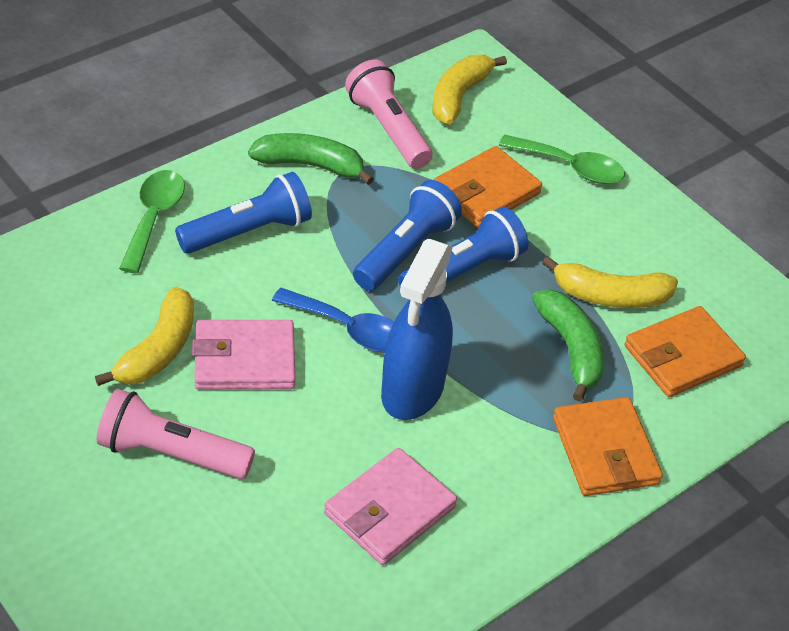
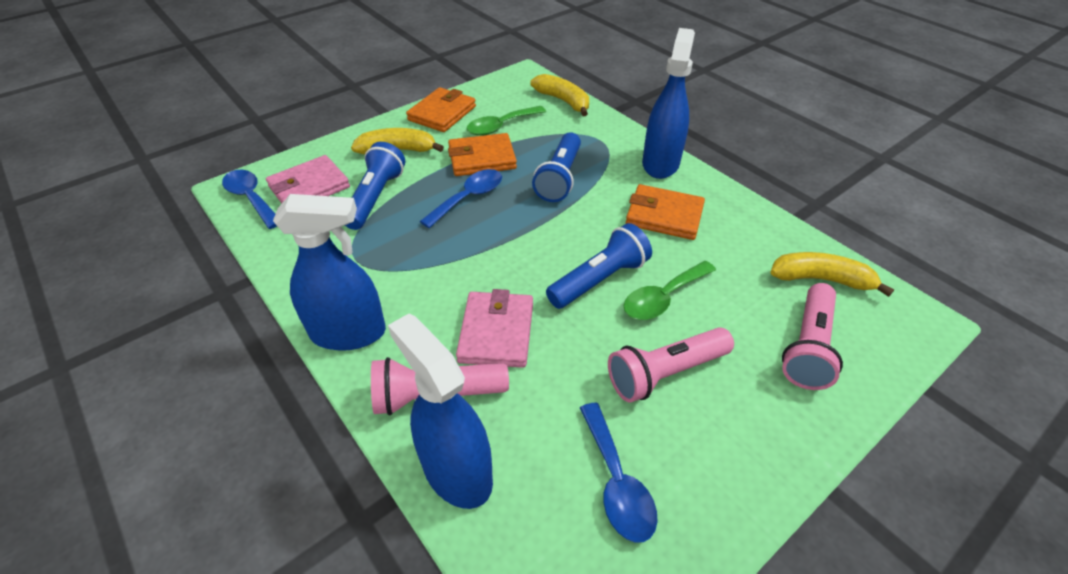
blue spoon: [272,288,394,353] = 1 -> [222,170,277,229] [420,169,502,228] [580,403,658,543] = 3
blue spray bottle: [381,239,453,420] = 1 -> [273,194,386,351] [388,314,493,509] [642,28,695,179] = 3
green banana: [248,133,374,185] [532,290,604,402] = 2 -> none = 0
pink flashlight: [97,389,255,479] [345,60,433,169] = 2 -> [371,357,509,415] [608,327,734,403] [782,283,843,390] = 3

